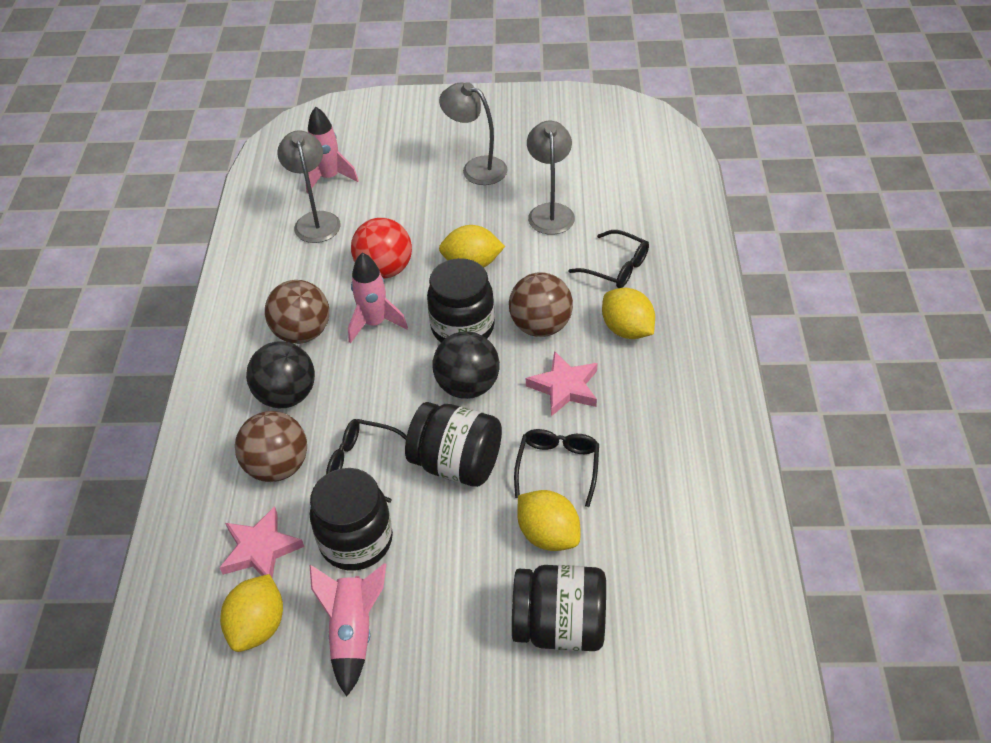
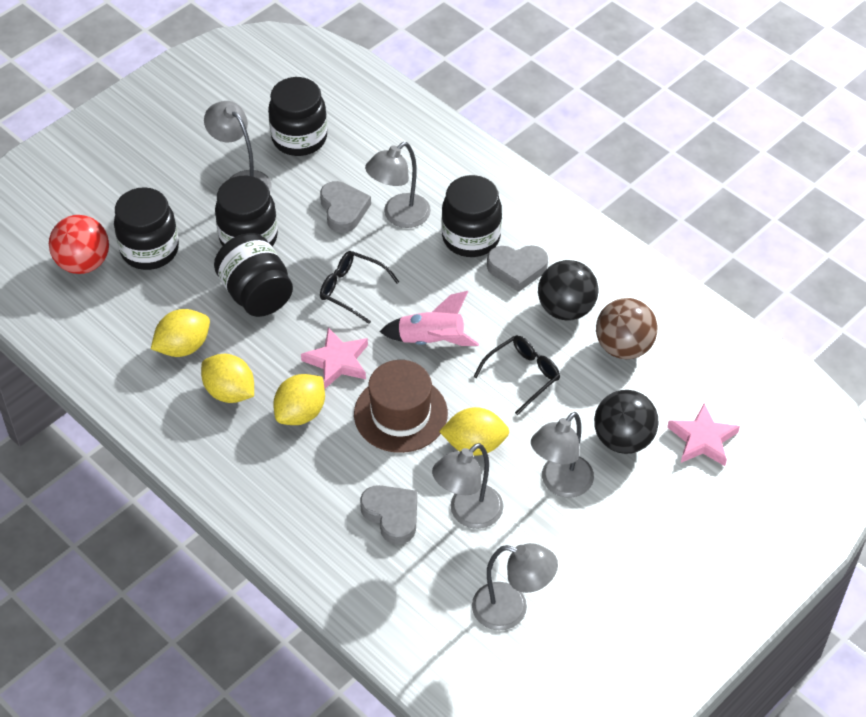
black glasses: [326,419,407,503] [514,429,599,507] [568,230,649,288] = 3 -> [320,251,399,324] [473,335,560,415] = 2
black jar: [310,468,393,570] [405,402,502,487] [427,258,495,342] [512,565,606,651] = 4 -> [114,187,179,270] [214,233,293,317] [215,175,278,246] [268,77,327,156] [441,175,502,257] = 5
brown ball: [235,411,307,482] [265,280,329,344] [509,272,573,337] = 3 -> [596,298,658,359] = 1
brown hat: none = 0 -> [354,360,448,453] = 1
grey heart: none = 0 -> [320,181,371,233] [360,485,417,545] [487,245,548,292] = 3
grey lamp: [277,130,341,243] [439,82,508,185] [527,121,575,235] = 3 -> [204,101,272,191] [365,142,431,228] [432,443,503,529] [472,543,558,630] [531,412,594,498] = 5
pink rocket: [305,107,359,193] [309,563,386,697] [348,253,408,343] = 3 -> [379,291,479,346] = 1

